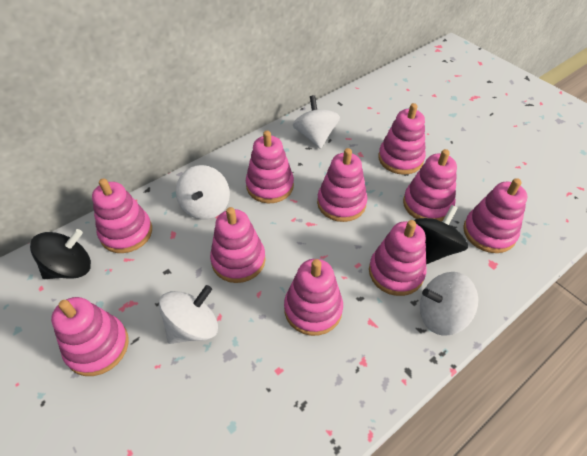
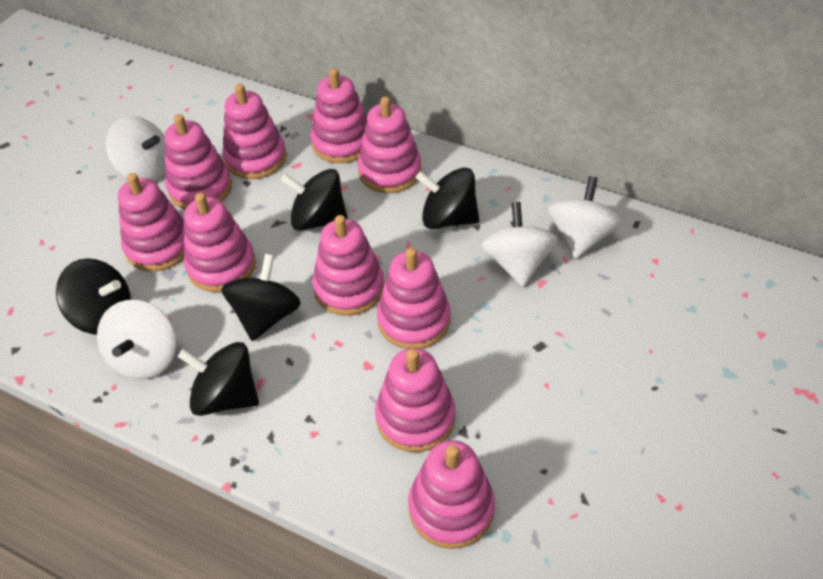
black spinning top: [30,229,91,279] [414,205,468,264] = 2 -> [56,258,131,334] [178,342,259,416] [221,254,301,341] [281,169,348,231] [416,168,479,229] = 5

